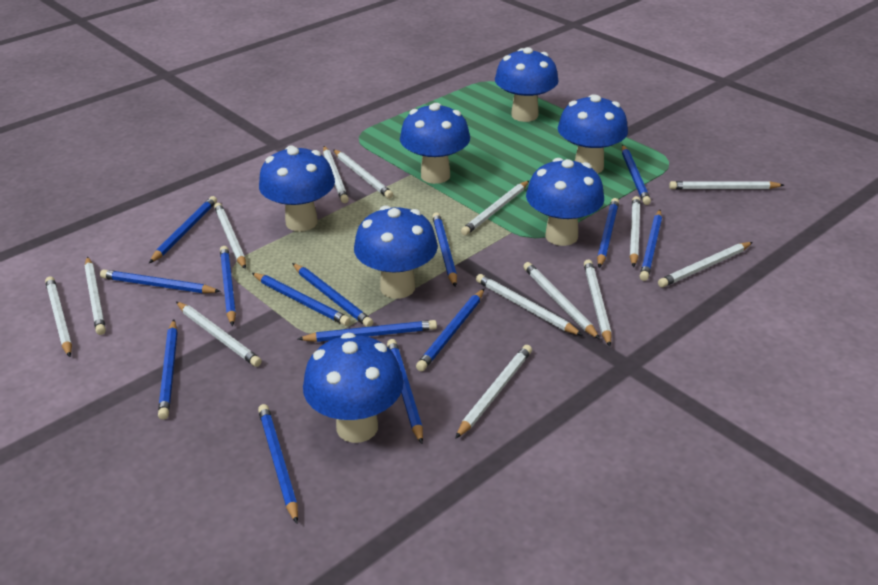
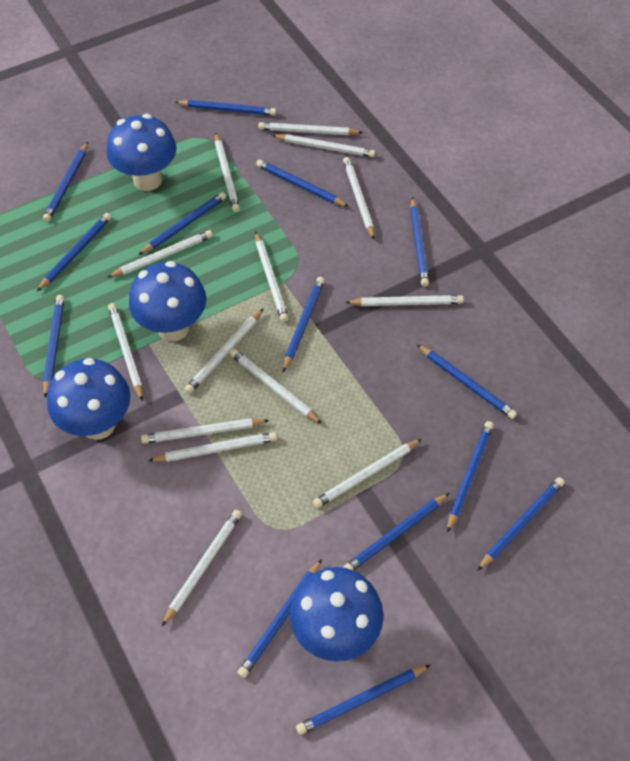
blue mushroom: [259,146,335,231] [303,333,404,443] [354,205,438,299] [400,103,470,184] [495,47,559,122] [526,158,604,246] [558,94,628,174] = 7 -> [47,358,131,440] [107,114,176,191] [129,261,206,341] [290,567,383,661] = 4

